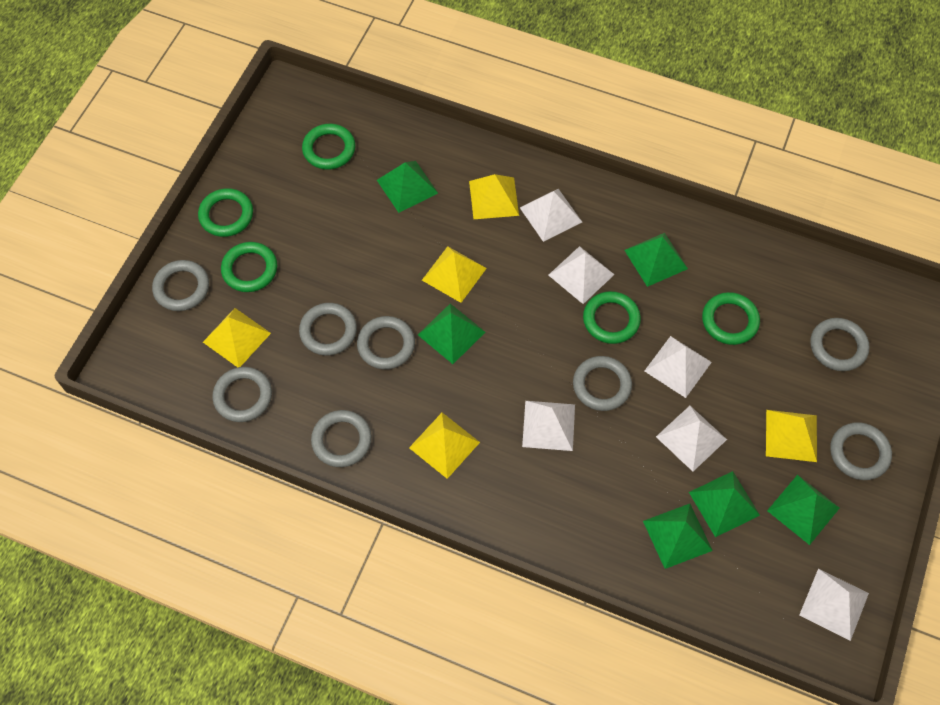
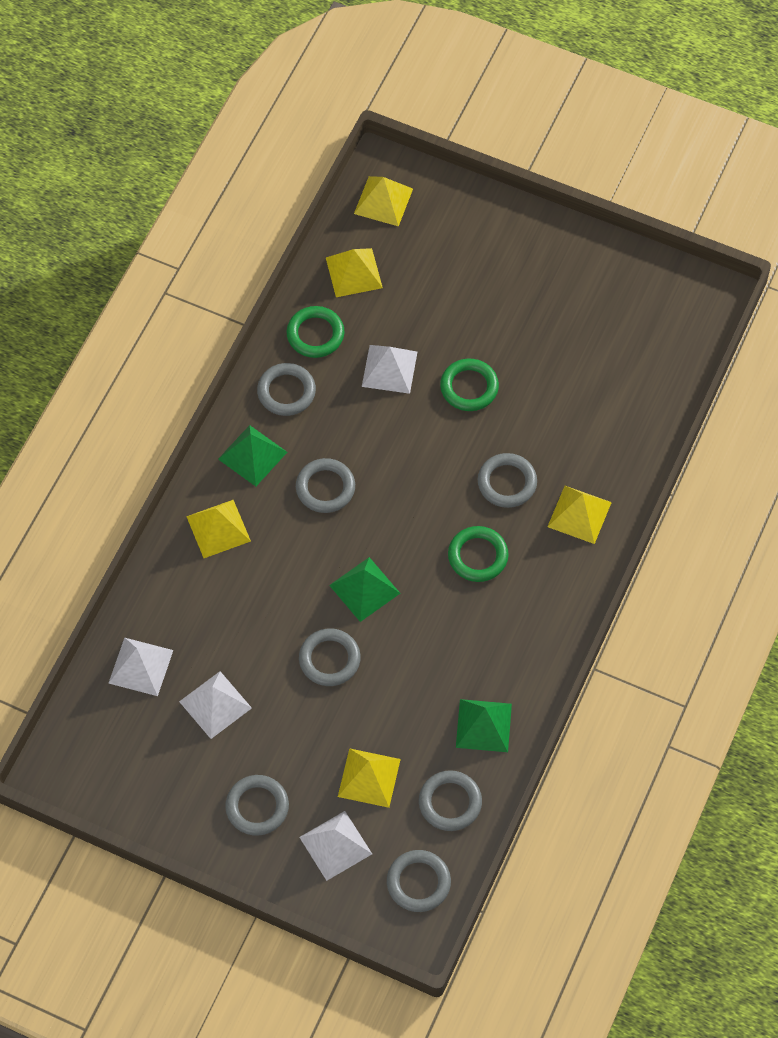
green pyramid: [377,161,438,213] [418,303,485,364] [624,233,688,287] [643,504,713,569] [689,471,760,537] [767,475,840,545] = 6 -> [218,425,287,486] [329,557,400,622] [456,699,512,752] = 3
green ring: [198,188,253,237] [221,242,277,292] [302,124,355,170] [583,291,641,344] [702,292,760,345] = 5 -> [286,306,345,358] [440,359,499,411] [448,526,509,582] = 3
grey ring: [152,260,209,311] [212,367,272,422] [299,303,357,356] [311,410,372,467] [357,316,415,370] [573,356,632,411] [810,318,870,371] [830,422,892,480] = 8 -> [225,775,289,836] [257,363,316,416] [296,458,355,513] [299,628,361,686] [387,850,451,912] [419,770,482,831] [478,453,537,508] = 7
white pyramid: [520,189,582,242] [522,401,575,451] [548,246,615,304] [645,336,712,398] [656,406,727,472] [799,568,869,641] = 6 -> [109,638,173,696] [179,671,252,739] [299,811,372,881] [362,345,417,394] = 4

